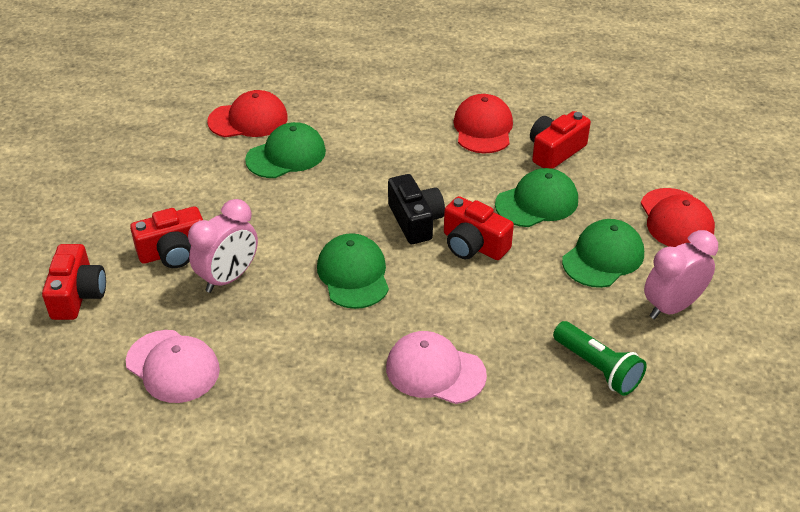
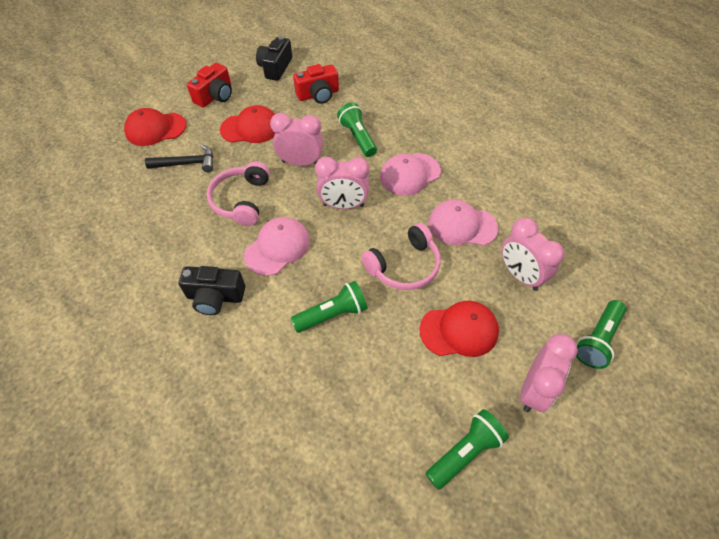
black camera: [388,174,445,244] = 1 -> [179,266,245,315] [256,36,292,81] = 2
black hammer: none = 0 -> [145,144,213,172] = 1
green cap: [245,122,326,178] [317,233,389,309] [495,168,578,227] [562,219,644,288] = 4 -> none = 0
green flashlight: [553,321,647,396] = 1 -> [291,281,368,333] [337,103,377,157] [426,409,509,490] [576,300,627,369] = 4
pink cap: [126,330,220,403] [386,331,487,404] = 2 -> [244,217,310,276] [380,153,441,196] [429,199,498,246] = 3
pink clock: [188,199,258,293] [644,230,718,319] = 2 -> [270,113,323,166] [315,157,370,209] [501,218,564,291] [520,334,578,412] = 4
pink headphones: none = 0 -> [207,161,270,226] [361,223,441,290] = 2
red camera: [42,244,106,320] [130,206,203,268] [444,196,514,260] [530,111,591,169] = 4 -> [187,63,232,107] [293,64,339,104] = 2

